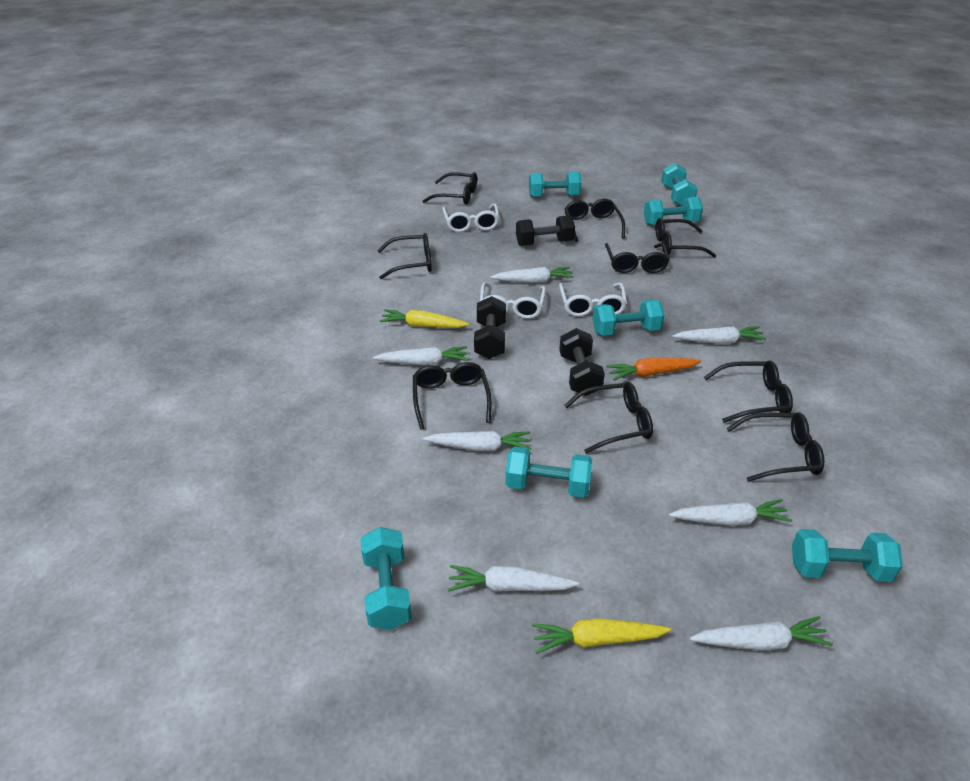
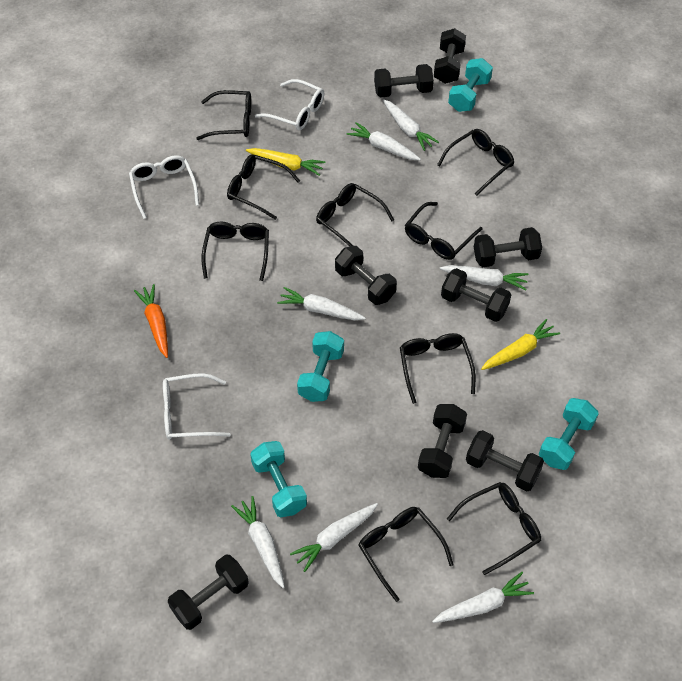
black dumbbell: [474,296,506,359] [516,215,575,246] [559,328,605,396] = 3 -> [168,555,249,630] [335,246,397,305] [374,64,434,97] [418,404,467,478] [434,28,466,84] [441,268,511,322] [466,430,544,491] [474,227,542,267] = 8
turquoise dumbbell: [360,527,412,630] [505,447,592,498] [529,172,581,197] [593,300,664,336] [644,197,703,225] [661,163,698,206] [792,529,903,582] = 7 -> [250,441,307,517] [297,331,344,402] [448,58,493,112] [539,398,599,470] = 4

